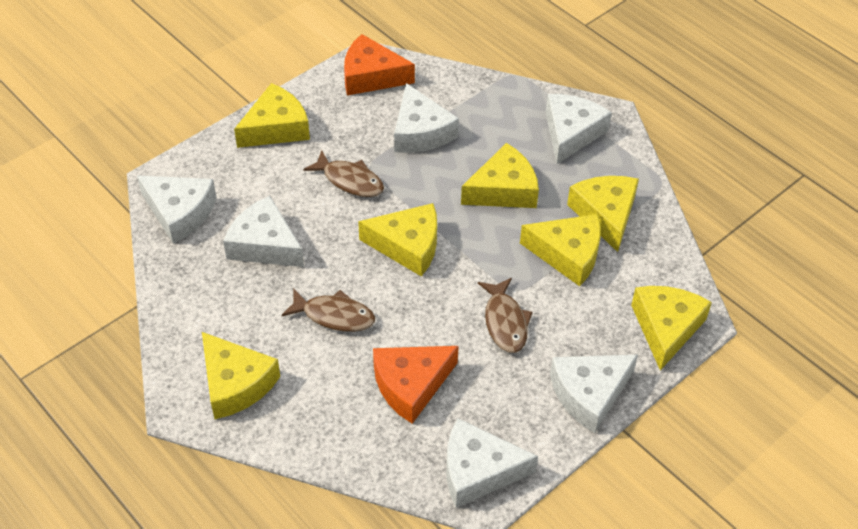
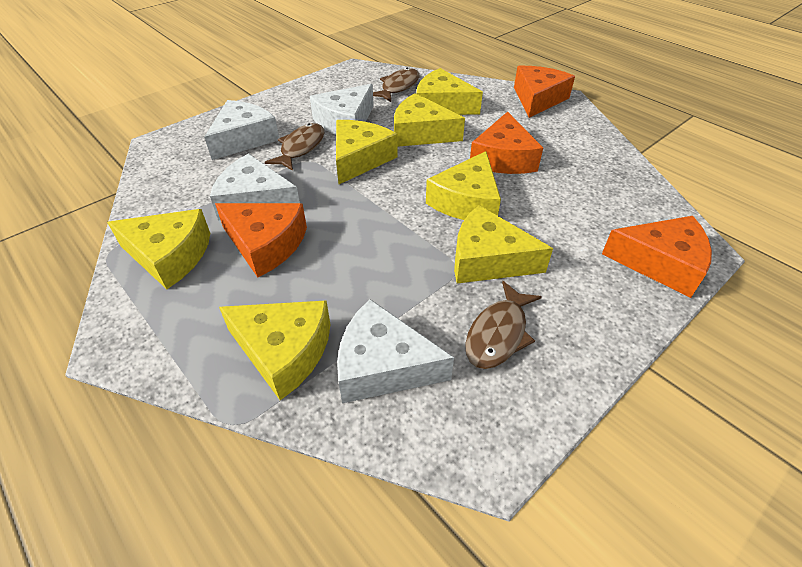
orange cheese: [344,34,415,96] [373,346,459,424] = 2 -> [215,203,307,278] [470,112,543,174] [514,66,575,118] [602,216,712,298] = 4
white cheese: [137,176,217,244] [223,196,304,267] [394,83,459,153] [446,418,538,508] [546,94,612,164] [550,355,638,433] = 6 -> [204,100,279,160] [210,154,300,220] [310,84,373,134] [337,299,454,403] = 4

